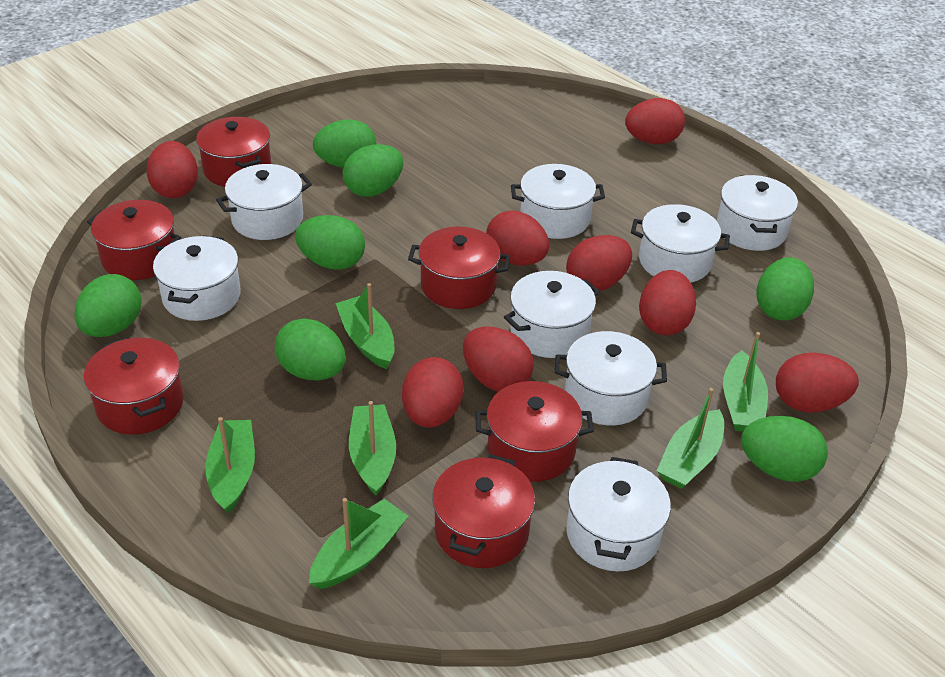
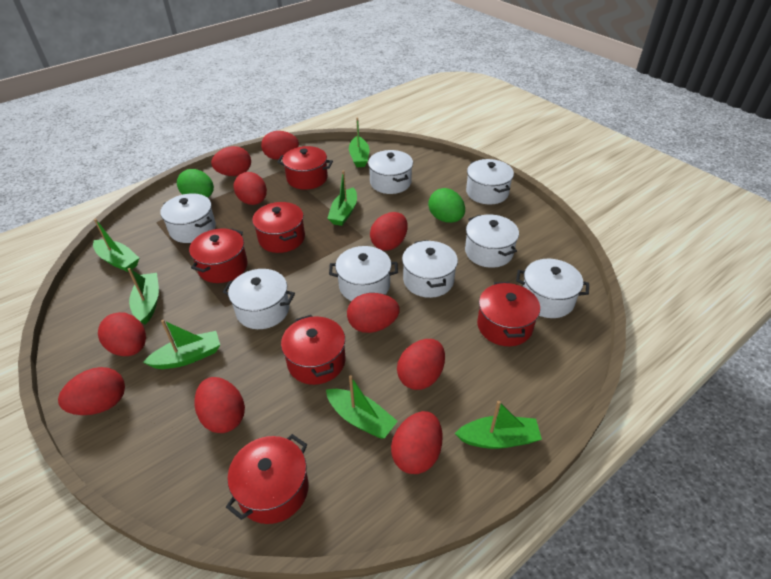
green boat: [205,417,255,513] [309,498,408,589] [335,283,395,369] [349,401,396,496] [657,388,724,489] [723,332,768,431] = 6 -> [93,219,139,272] [128,268,159,325] [143,320,220,369] [326,375,398,439] [327,170,357,226] [349,118,369,167] [455,401,542,449] = 7
green egg: [74,274,142,337] [275,318,346,380] [295,215,365,270] [313,119,376,167] [343,144,403,197] [741,416,828,482] [757,257,814,321] = 7 -> [177,169,214,198] [428,188,465,223] = 2
red egg: [147,141,198,198] [402,357,464,428] [463,326,534,392] [486,210,549,266] [566,235,632,291] [625,98,685,144] [639,270,696,336] [776,353,859,413] = 8 -> [58,367,125,415] [98,312,146,356] [195,377,245,433] [211,146,251,176] [234,172,267,205] [261,131,299,160] [347,293,400,333] [370,212,408,251] [391,411,442,474] [397,339,445,390] = 10

